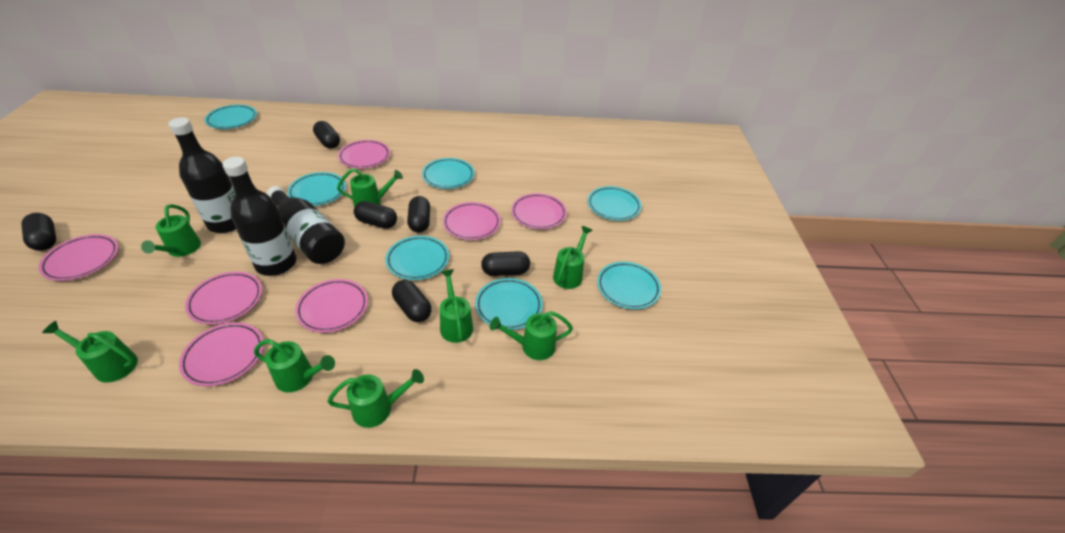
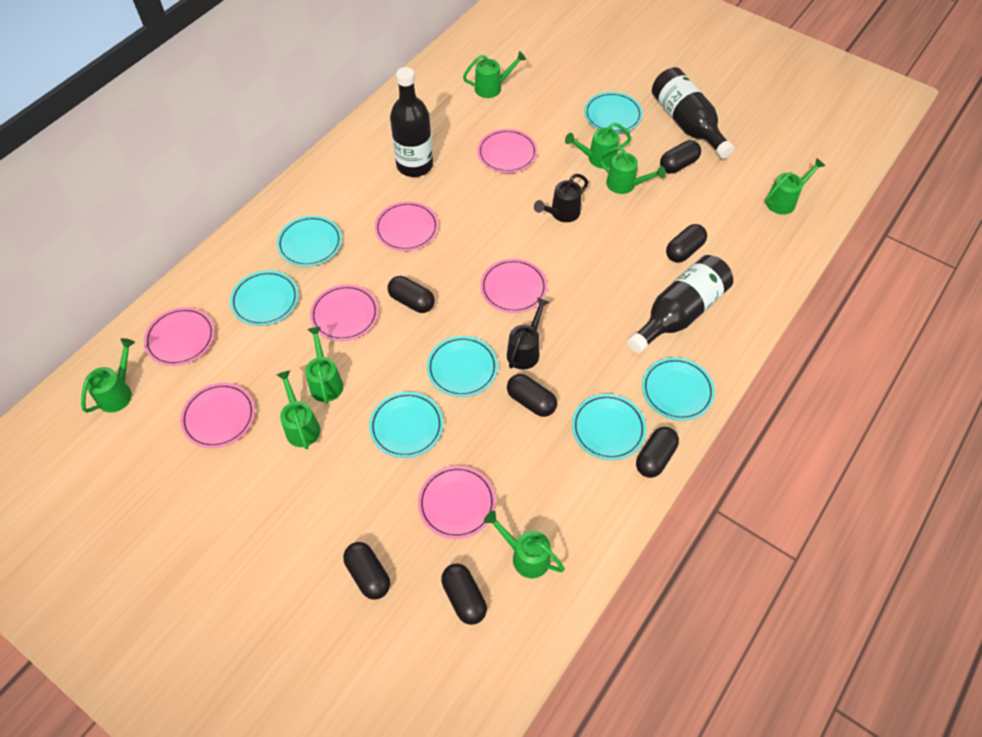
black capsule: [22,213,56,251] [313,121,340,149] [354,201,397,229] [392,280,432,322] [407,196,430,233] [481,251,530,276] = 6 -> [343,542,390,600] [387,276,435,313] [441,563,487,625] [507,374,557,417] [636,427,679,478] [660,140,701,174] [666,224,707,263] = 7
black watering can: none = 0 -> [507,298,549,370] [534,174,588,222] = 2

